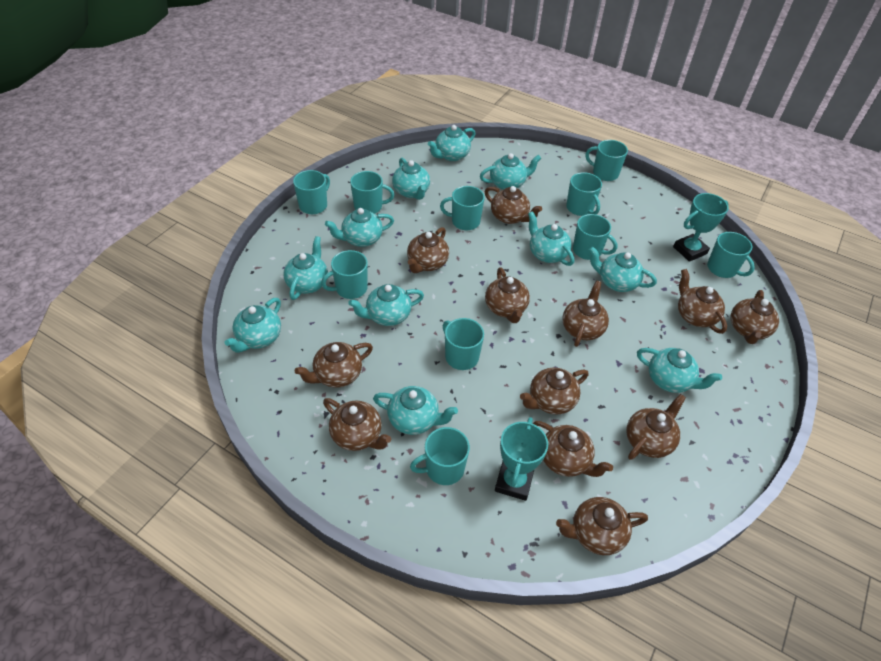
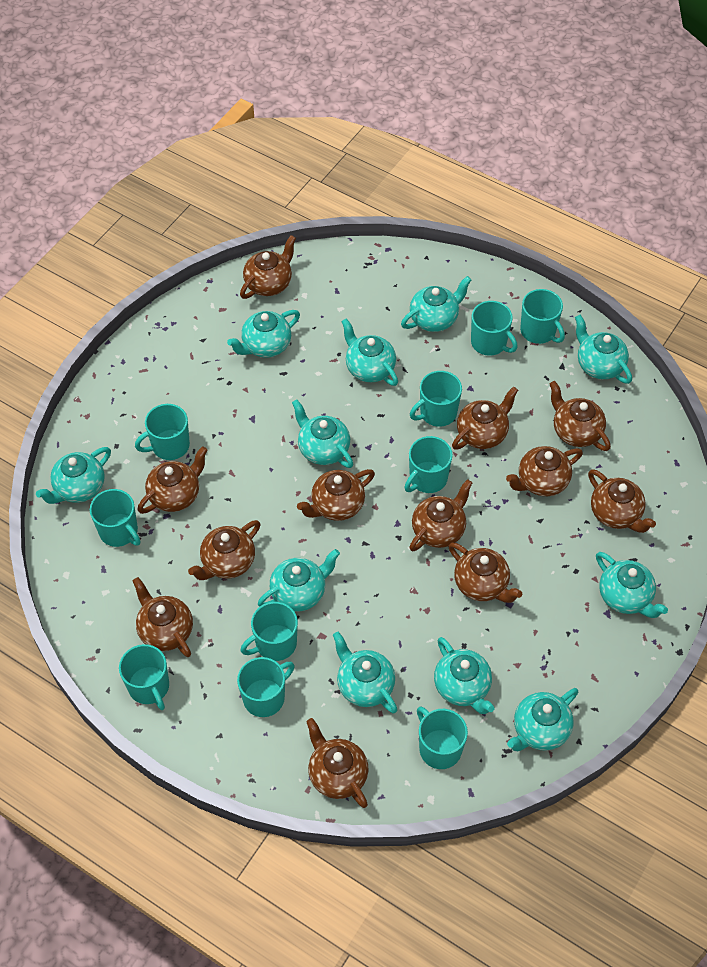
turquoise trophy: [495,417,548,501] [673,193,729,262] = 2 -> none = 0

